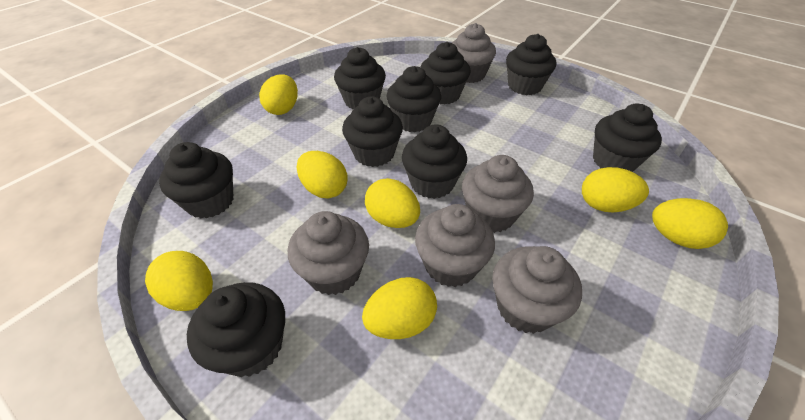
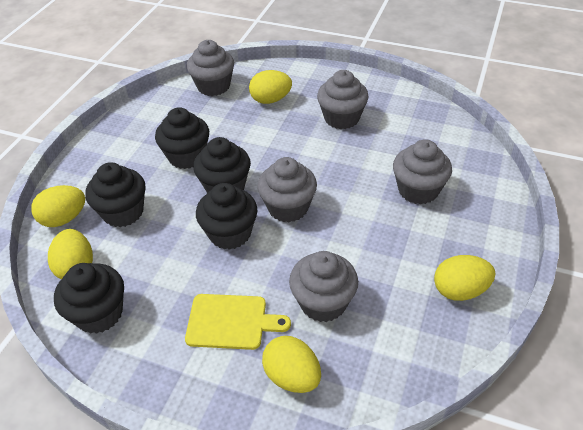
black cupcake: [159,142,233,219] [187,282,285,377] [334,47,386,109] [342,96,403,167] [386,66,441,132] [402,124,467,199] [420,42,470,104] [506,34,556,95] [593,104,662,172] = 9 -> [54,263,124,334] [85,162,146,227] [155,107,209,169] [193,137,251,193] [196,183,257,250] = 5
yellow cutting board: none = 0 -> [185,294,291,350] = 1
yellow egg: [145,251,213,311] [259,74,298,115] [297,151,348,198] [362,277,437,339] [365,178,420,228] [582,167,649,212] [652,198,728,249] = 7 -> [31,185,85,227] [48,229,93,279] [249,70,292,104] [262,336,321,393] [434,255,495,301] = 5

